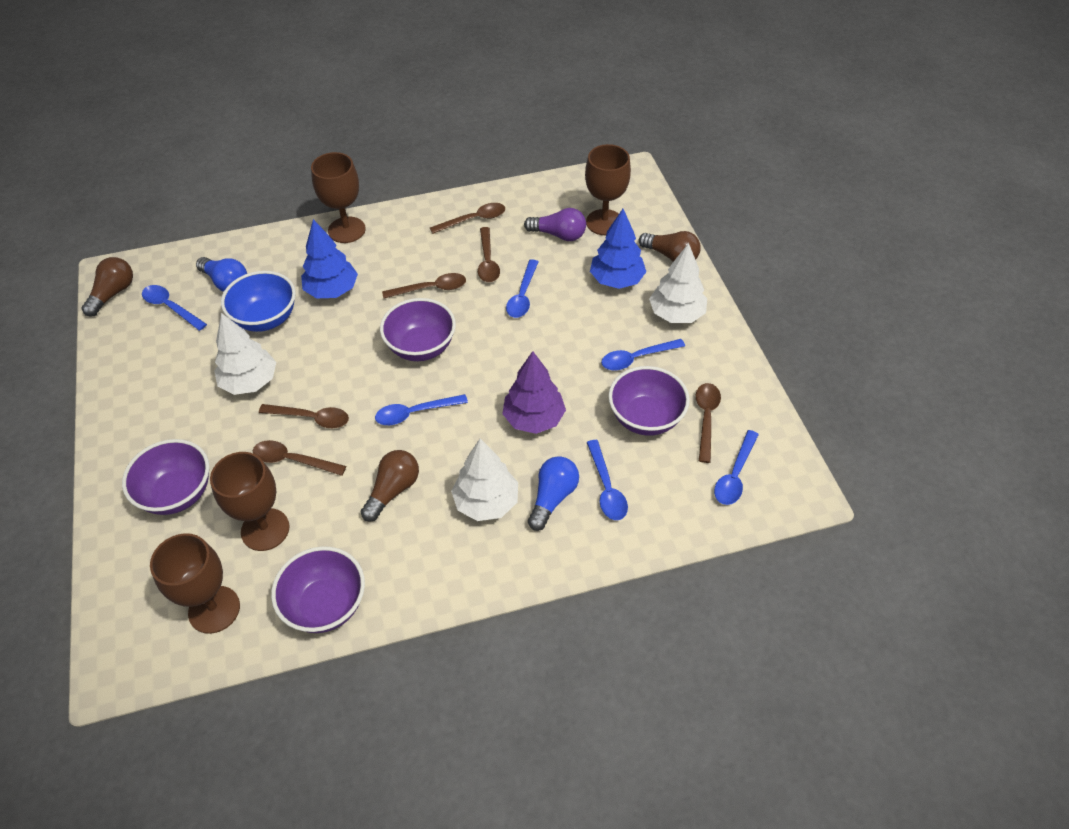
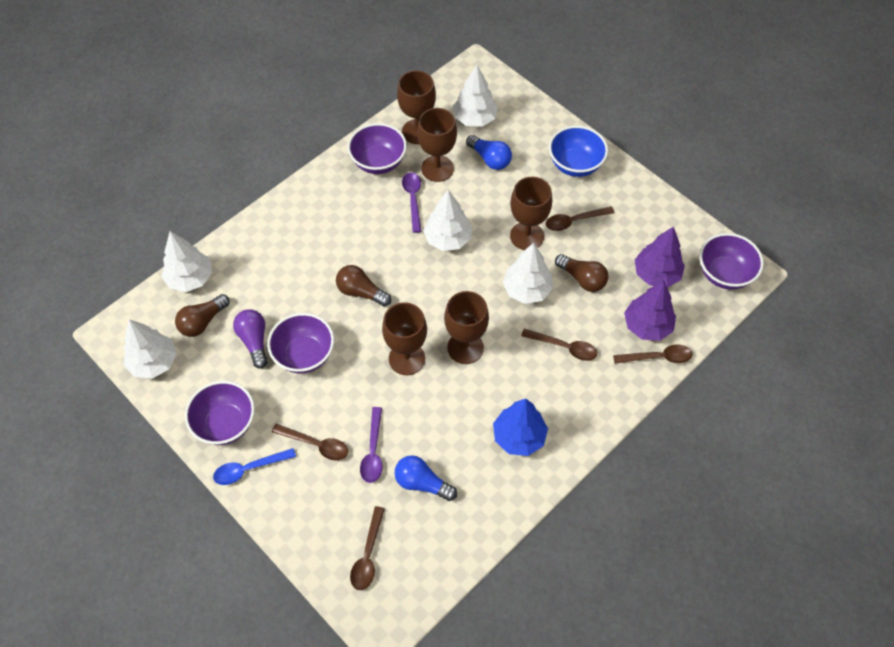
blue spoon: [142,285,207,331] [375,394,468,425] [506,259,538,318] [587,440,628,520] [601,339,685,370] [714,430,759,505] = 6 -> [213,448,296,485] = 1
blue tree: [301,219,358,299] [590,209,646,289] = 2 -> [493,398,548,456] = 1
brown goblet: [150,533,240,634] [210,452,290,551] [311,152,366,243] [585,144,631,235] = 4 -> [382,302,427,375] [397,70,436,144] [417,108,457,182] [444,291,489,364] [510,177,552,250] = 5
brown spoon: [253,440,346,476] [259,404,349,428] [382,273,466,299] [430,203,505,234] [478,227,500,282] [696,383,721,463] = 6 -> [272,424,348,460] [350,506,385,590] [521,329,597,361] [546,206,614,231] [613,344,692,364] = 5
purple spoon: none = 0 -> [360,407,383,483] [402,172,422,233] = 2
purple tree: [502,351,566,434] = 1 -> [624,281,676,341] [635,226,685,288] = 2
white tree: [214,313,276,395] [451,439,518,521] [649,243,707,323] = 3 -> [123,319,177,379] [161,231,212,292] [423,190,472,251] [453,65,498,127] [502,243,553,304] = 5

